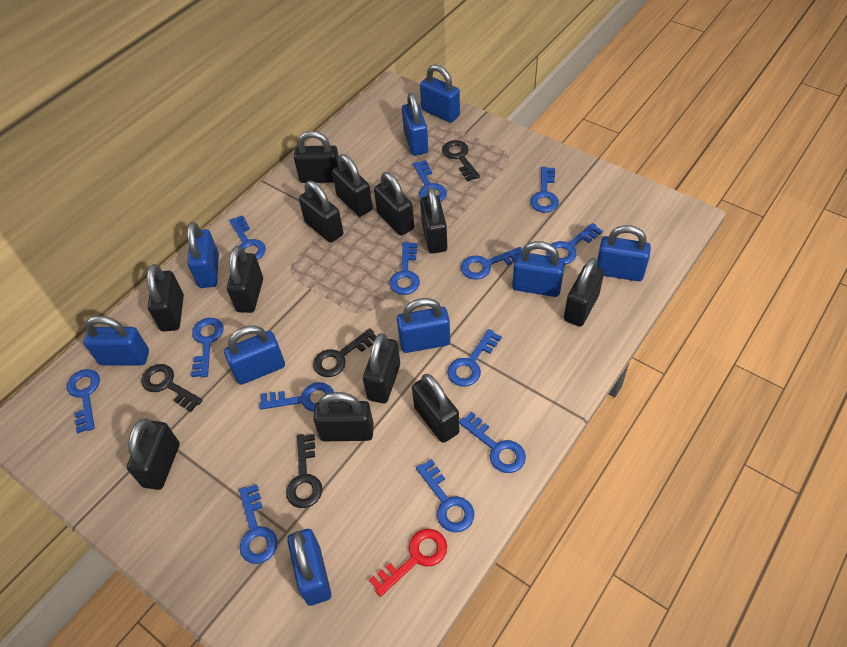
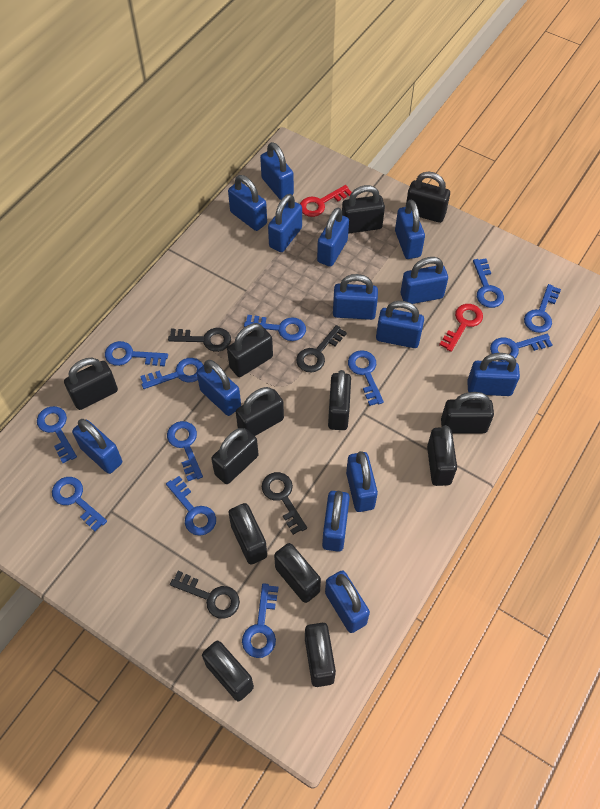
black padlock: [127,418,180,490] [147,264,184,332] [227,246,263,313] [294,131,339,183] [299,181,344,243] [313,392,374,441] [332,154,373,217] [363,333,400,403] [374,172,414,235] [412,374,459,443] [420,187,447,254] [564,258,604,326] = 12 -> [64,358,118,410] [202,641,254,701] [211,428,258,484] [227,323,273,377] [228,503,267,564] [236,387,284,436] [274,543,321,603] [305,623,336,687] [328,370,351,430] [342,185,385,234] [406,172,450,223] [427,425,457,486] [441,392,494,433] = 13
blue key: [67,369,100,433] [191,318,224,377] [229,215,266,260] [239,484,277,564] [259,382,334,412] [389,242,420,295] [413,160,447,202] [416,459,474,532] [447,329,502,386] [459,411,526,473] [461,247,523,280] [530,167,559,213] [546,223,603,264] = 13 -> [37,406,77,463] [52,477,107,531] [105,341,168,367] [140,358,203,389] [166,476,216,536] [167,421,203,481] [242,583,279,658] [244,315,306,341] [348,350,384,406] [473,259,504,308] [490,334,552,362] [524,284,561,333] = 12
blue padlock: [83,316,149,365] [187,222,219,288] [224,326,285,385] [287,529,331,606] [397,298,450,353] [402,93,428,156] [420,64,460,123] [512,241,565,297] [597,225,651,281] = 9 -> [72,419,122,474] [197,360,241,416] [228,175,267,231] [260,142,294,200] [268,194,302,252] [317,208,349,267] [322,491,350,552] [325,570,370,633] [333,274,378,320] [346,451,378,512] [376,301,424,348] [395,200,425,259] [401,257,448,304] [467,353,520,396] = 14
red key: [369,529,447,597] = 1 -> [300,185,352,217] [439,304,483,352] = 2

